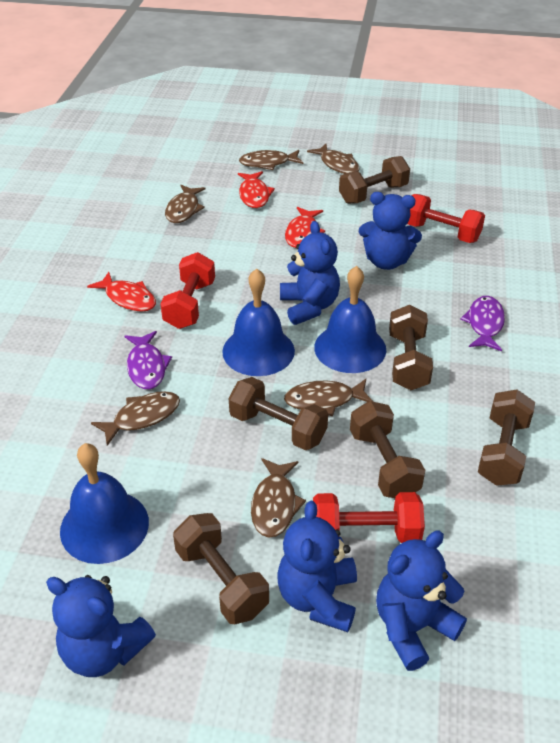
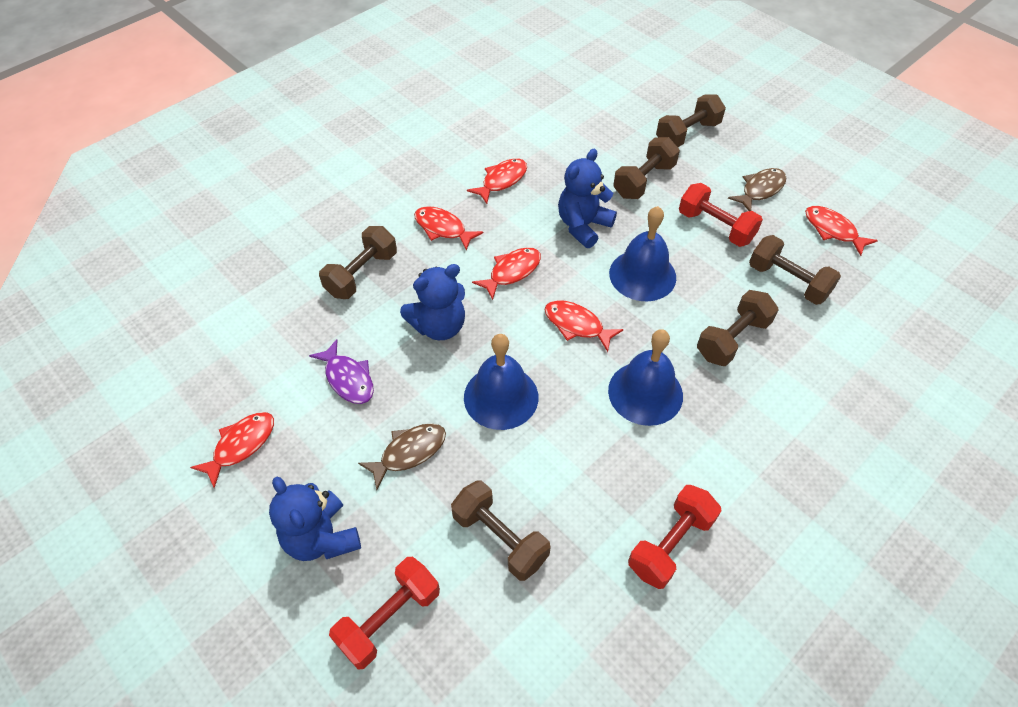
blue teddy bear: [46,575,156,677] [277,501,357,632] [280,221,340,325] [359,192,422,270] [376,531,467,671] = 5 -> [269,477,361,561] [400,264,465,340] [558,149,617,248] = 3
brown fish: [91,391,180,446] [165,185,206,223] [239,150,303,170] [251,458,306,538] [284,379,373,417] [307,144,360,174] = 6 -> [358,423,446,490] [728,168,786,211] = 2
purple fish: [125,331,172,389] [460,296,505,351] = 2 -> [309,339,374,404] = 1
red fish: [87,272,156,312] [238,171,275,208] [285,207,325,248] = 3 -> [190,412,274,488] [414,206,483,251] [467,158,527,204] [472,247,541,300] [545,300,623,352] [805,206,878,256] = 6

